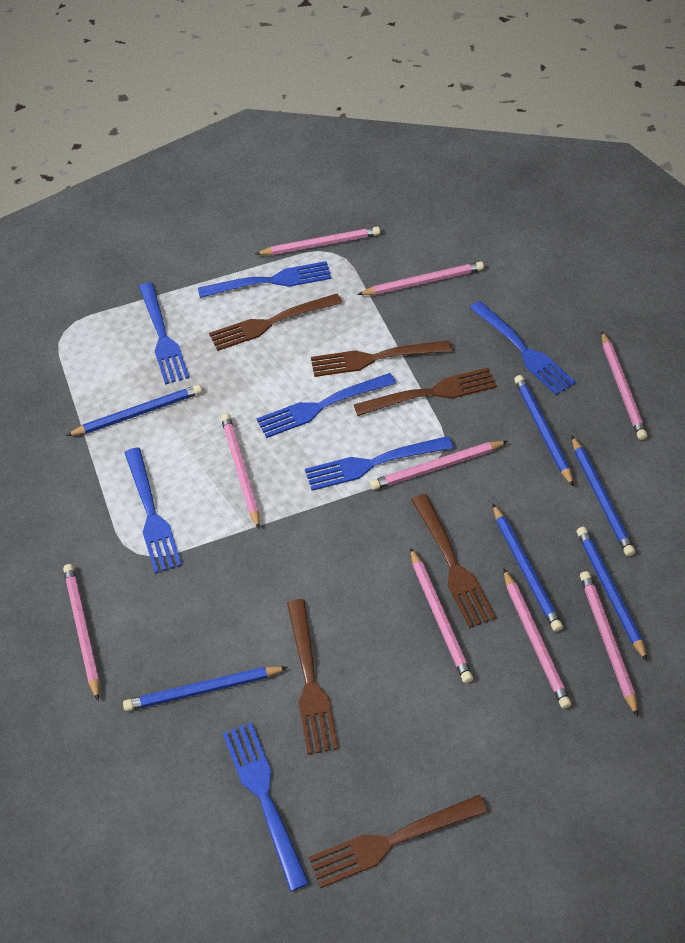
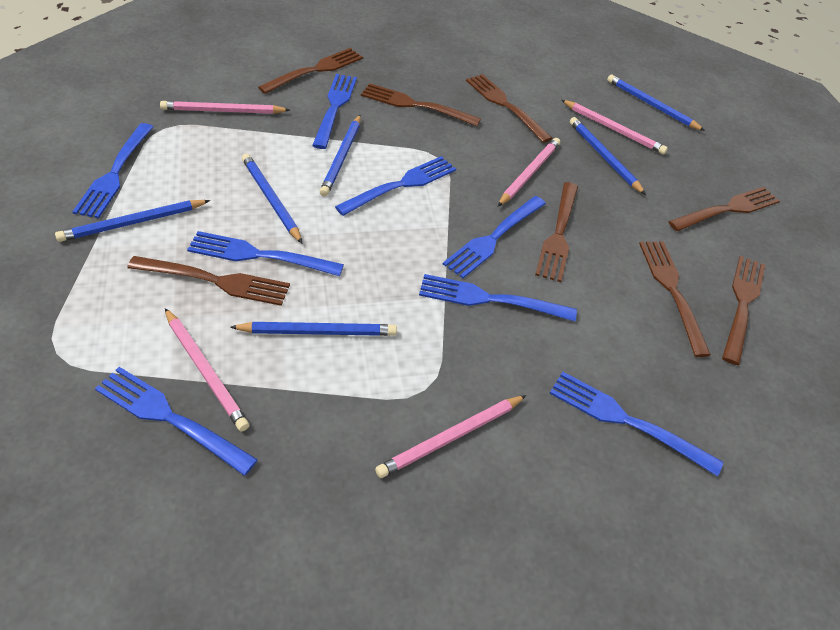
blue fork: [124,447,182,574] [139,282,189,385] [198,261,332,298] [223,722,309,892] [257,373,396,438] [305,436,454,491] [470,301,576,395] = 7 -> [72,123,153,218] [95,367,258,476] [187,231,344,276] [312,74,357,149] [335,156,456,216] [419,274,577,321] [443,196,546,278] [550,372,723,477] = 8
brown fork: [209,294,342,351] [287,599,338,755] [309,795,488,888] [311,341,452,377] [353,368,497,416] [411,494,496,628] = 6 -> [127,256,290,306] [258,48,363,94] [361,83,481,126] [466,74,553,143] [535,182,578,282] [639,241,711,357] [668,187,780,231] [722,256,765,365] = 8
pink pencil: [63,564,100,701] [221,413,260,529] [255,227,380,255] [357,262,484,295] [370,441,508,490] [410,548,473,683] [503,568,571,709] [580,571,638,717] [602,331,647,440] = 9 -> [160,101,290,114] [165,308,249,431] [375,395,526,478] [498,138,560,206] [561,100,668,155] = 5

